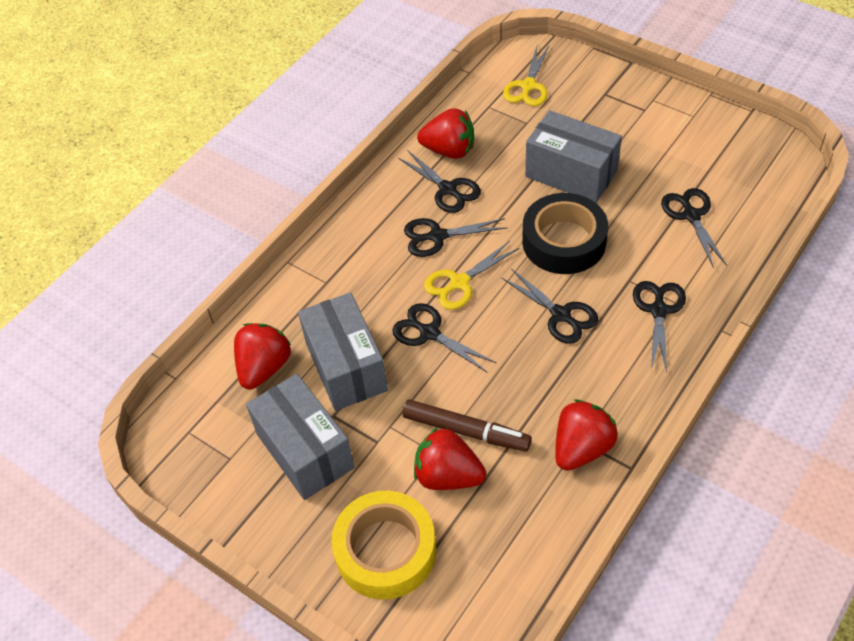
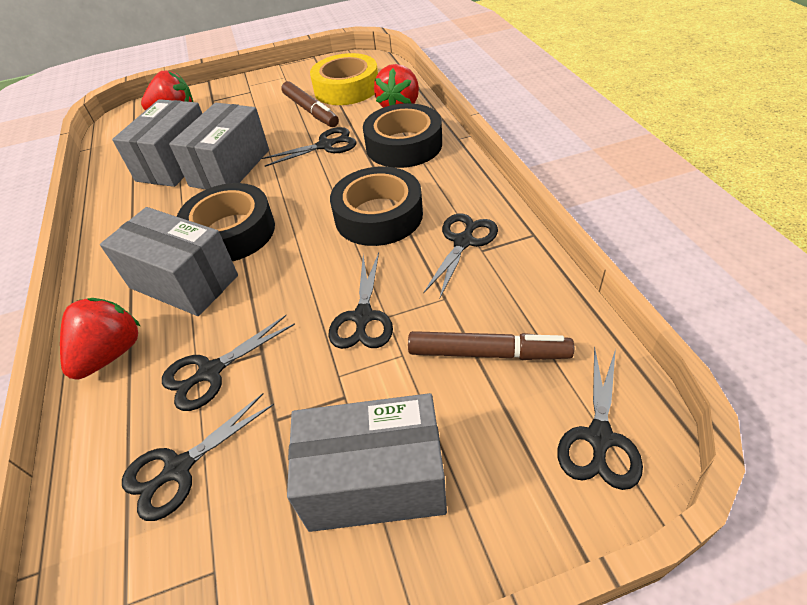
black tape: [522,193,608,274] = 1 -> [177,183,275,261] [330,167,423,246] [363,103,442,168] = 3
brown marker: [402,400,532,451] = 1 -> [281,81,339,127] [408,331,574,360] = 2
grey box: [246,374,355,500] [298,292,388,411] [525,110,622,203] = 3 -> [100,207,238,316] [112,99,202,187] [169,103,269,190] [287,393,447,532] = 4
red strawberry: [234,323,292,389] [414,428,486,490] [417,108,474,159] [555,400,618,471] = 4 -> [60,298,140,380] [141,71,193,110] [374,64,419,108] = 3
yellow scissors: [424,241,519,310] [503,46,549,106] = 2 -> none = 0

